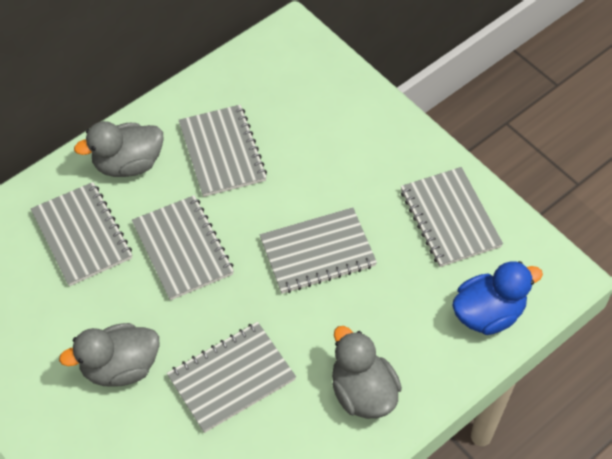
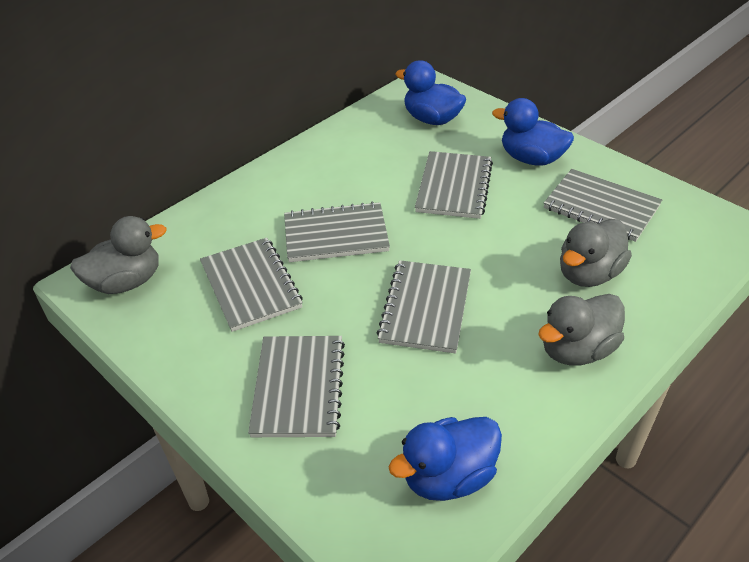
blue duck: [452,261,543,335] = 1 -> [389,417,502,501] [396,60,466,125] [492,98,574,166] = 3

